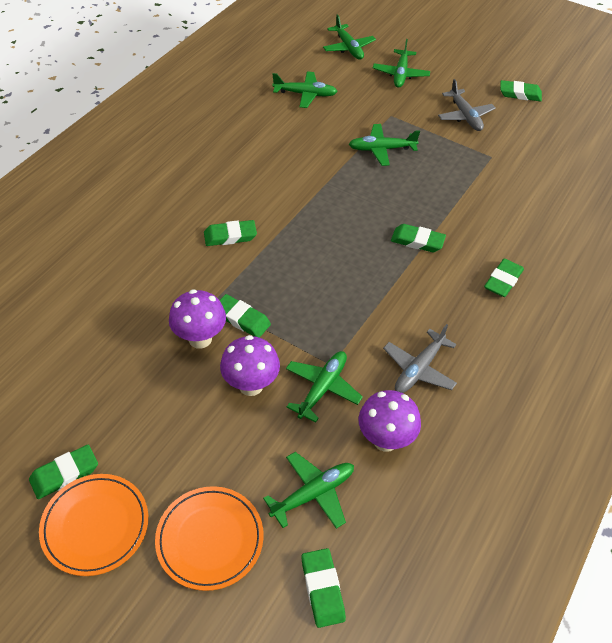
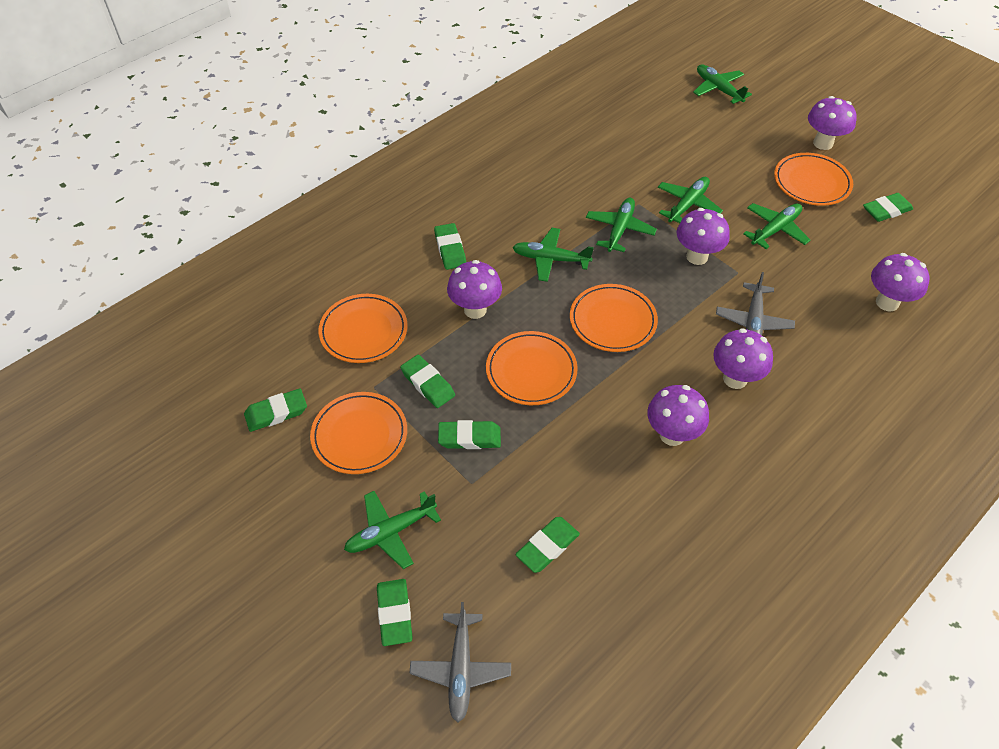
orange plate: [39,474,148,576] [155,486,264,591] = 2 -> [310,392,407,474] [318,294,407,363] [486,331,578,405] [570,284,658,352] [774,153,853,206] = 5
purple mushroom: [169,289,226,349] [220,335,280,396] [359,390,421,452] = 3 -> [447,260,502,319] [647,385,709,446] [677,208,730,265] [713,328,773,389] [808,96,857,150] [871,253,930,311] = 6

